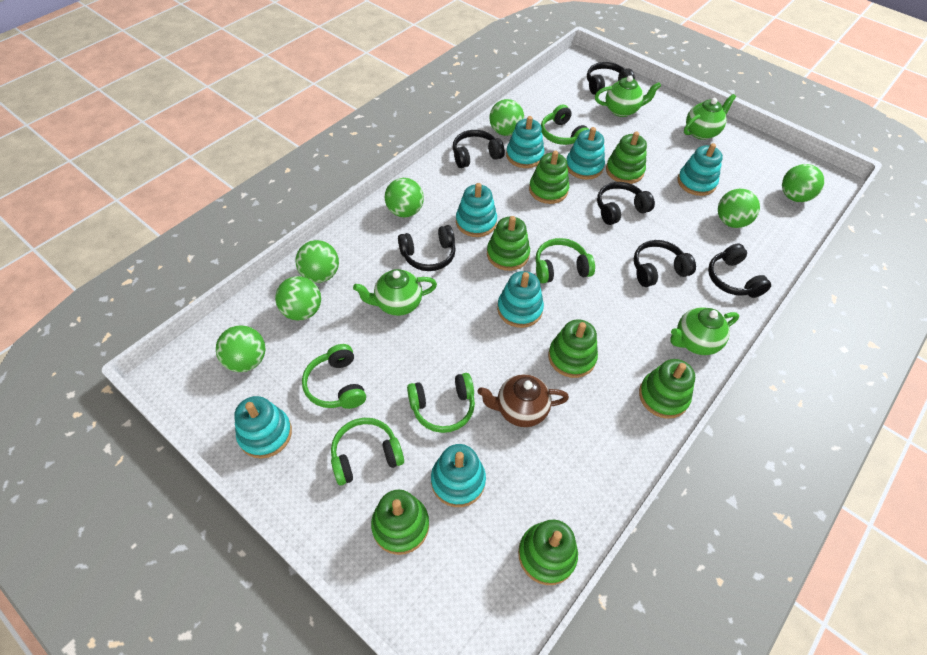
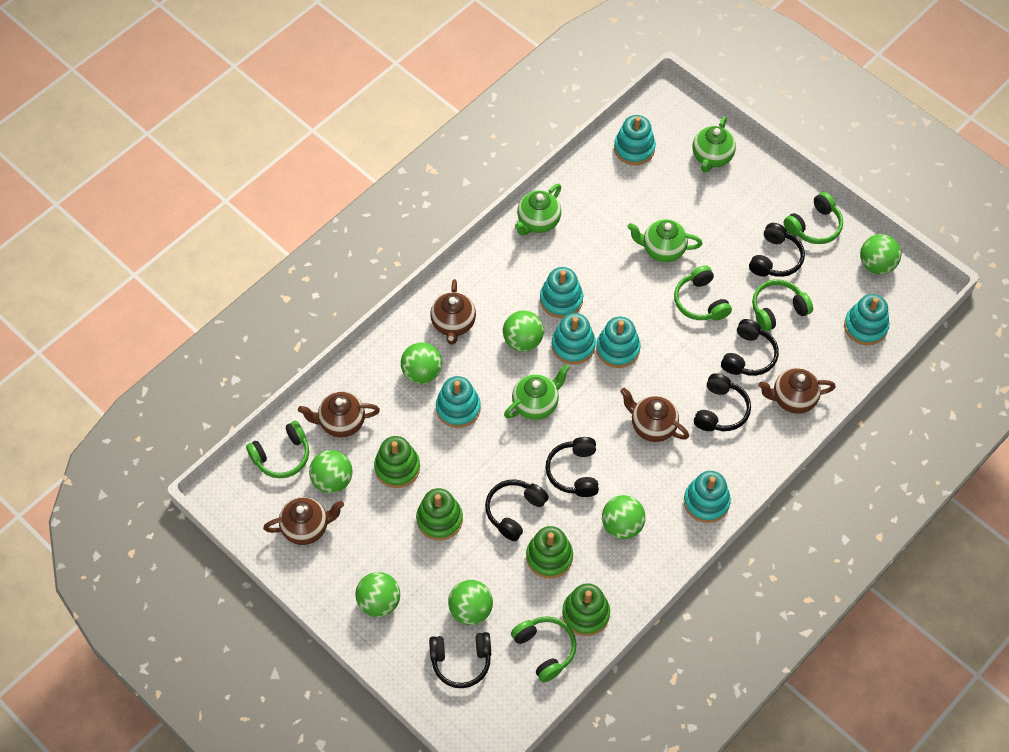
brown teapot: [478,374,569,427] = 1 -> [263,497,344,545] [298,392,380,437] [430,279,476,345] [620,388,689,442] [759,368,836,414] = 5
green stacking toy: [371,490,429,555] [487,216,530,271] [518,520,578,585] [529,151,569,204] [548,319,598,378] [606,132,647,184] [639,359,695,419] = 7 -> [374,436,420,488] [416,488,463,540] [526,526,573,579] [562,583,610,636] = 4

